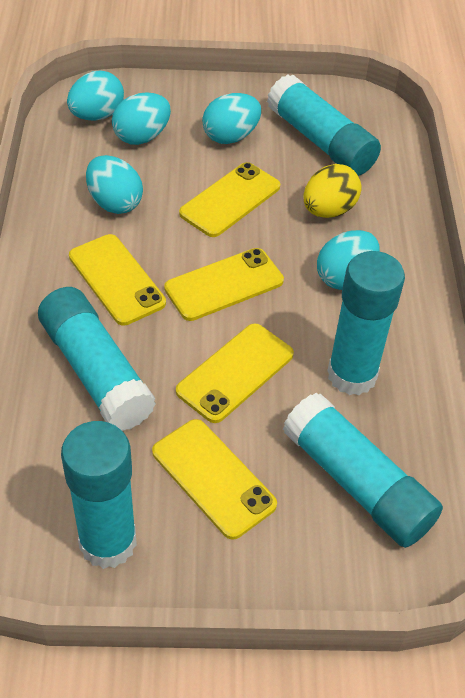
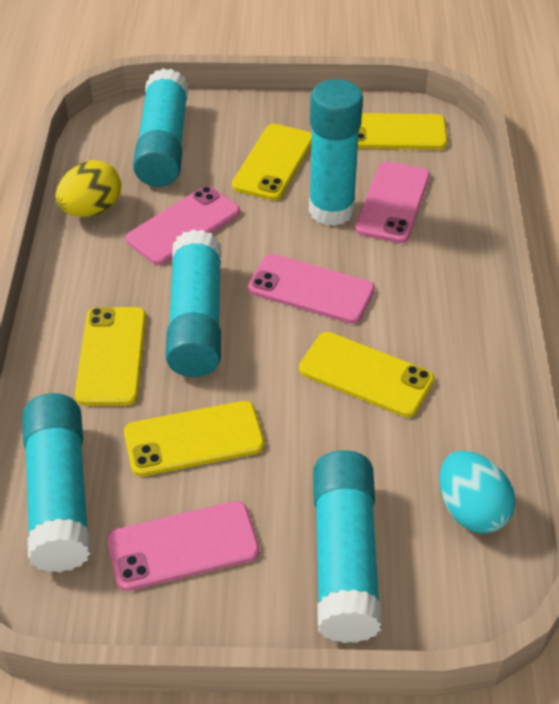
pink phone: none = 0 -> [107,501,259,591] [126,186,240,265] [248,254,375,324] [355,161,430,243] = 4
turquoise egg: [67,71,124,120] [86,155,143,214] [112,92,171,145] [202,93,261,144] [317,230,380,290] = 5 -> [440,451,515,533] = 1

